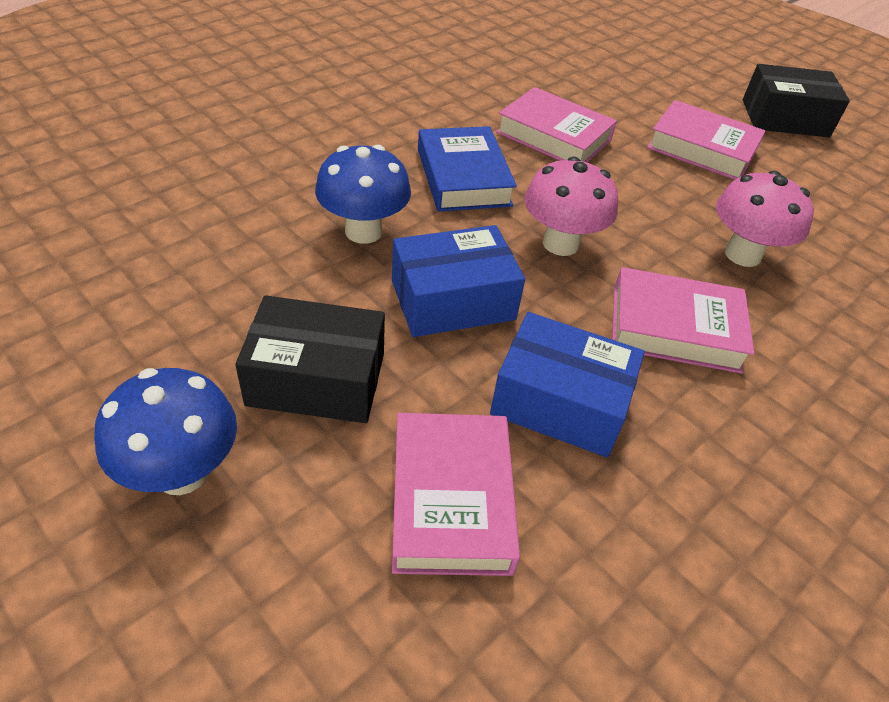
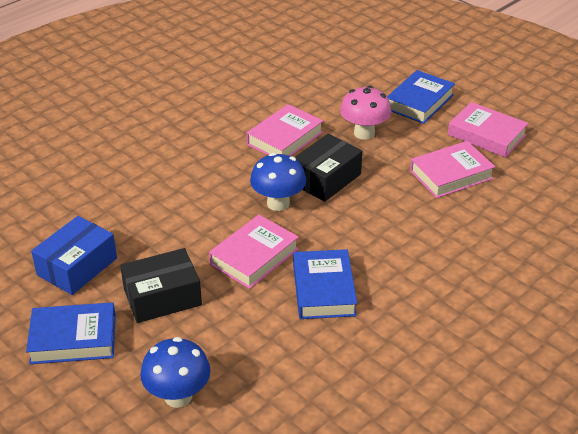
blue book: [418,126,517,211] = 1 -> [26,302,116,364] [293,249,357,319] [387,70,455,124] = 3
blue box: [392,225,525,337] [490,312,645,457] = 2 -> [31,216,117,295] = 1
pink mushroom: [524,157,618,256] [716,171,814,267] = 2 -> [340,86,391,140] = 1

